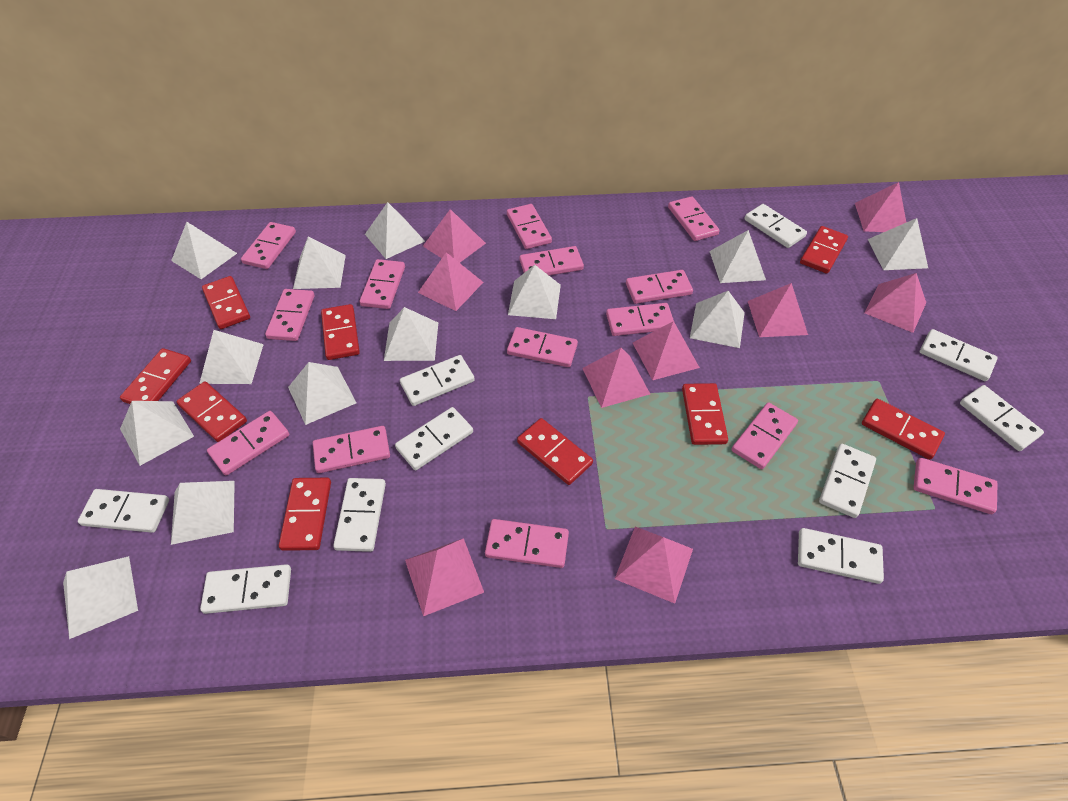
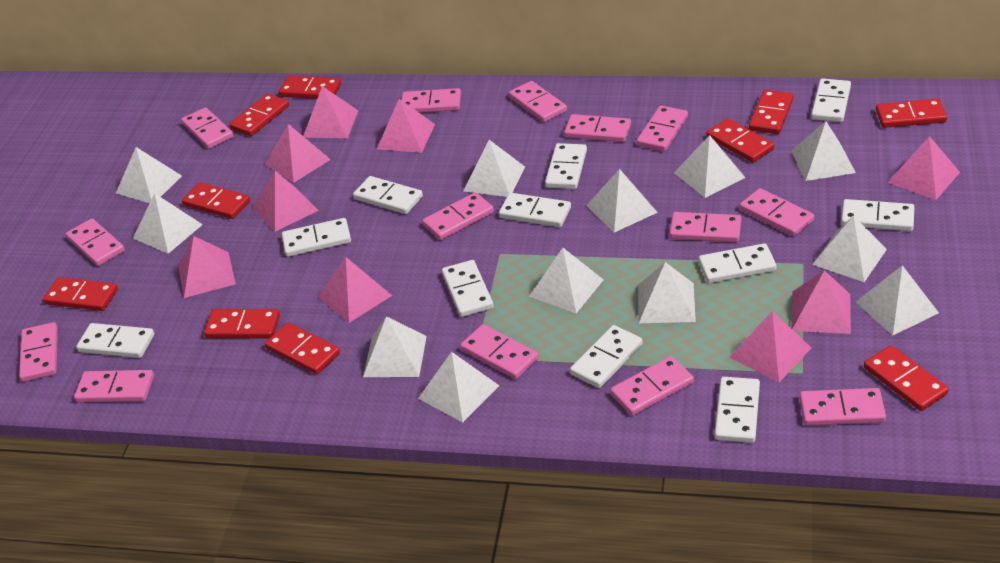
red domino: [120,348,191,404] [177,381,247,442] [202,276,250,329] [279,478,331,551] [321,304,360,360] [517,418,593,485] [682,383,728,445] [800,226,848,273] [862,399,945,460] = 9 -> [43,277,118,311] [182,182,250,219] [204,309,280,339] [229,93,289,136] [265,322,340,374] [278,75,341,99] [706,118,774,162] [749,89,794,134] [864,345,949,411] [876,99,947,128] = 10
white domino: [78,489,169,533] [200,564,291,614] [333,478,386,552] [395,407,473,470] [400,355,475,406] [744,204,807,248] [798,528,884,584] [819,444,876,518] [920,329,998,381] [960,385,1044,451] = 10 -> [76,323,154,358] [282,218,351,257] [353,176,423,214] [442,260,494,317] [499,193,571,227] [545,143,587,189] [570,325,643,388] [699,243,776,283] [715,377,760,443] [811,78,851,122] [841,199,914,231] = 11
white pyramid: [63,556,138,639] [120,401,194,466] [171,222,237,279] [171,481,235,545] [199,330,264,384] [288,362,356,425] [293,237,346,289] [365,202,425,259] [384,307,438,361] [508,265,561,319] [690,291,745,348] [709,230,766,283] [868,218,928,270] = 13 -> [116,147,182,203] [133,193,203,254] [363,316,427,377] [418,352,499,422] [463,140,525,197] [529,248,604,313] [586,169,658,232] [638,262,696,323] [674,135,745,198] [791,121,856,181] [812,215,887,282] [856,265,939,335] = 12

